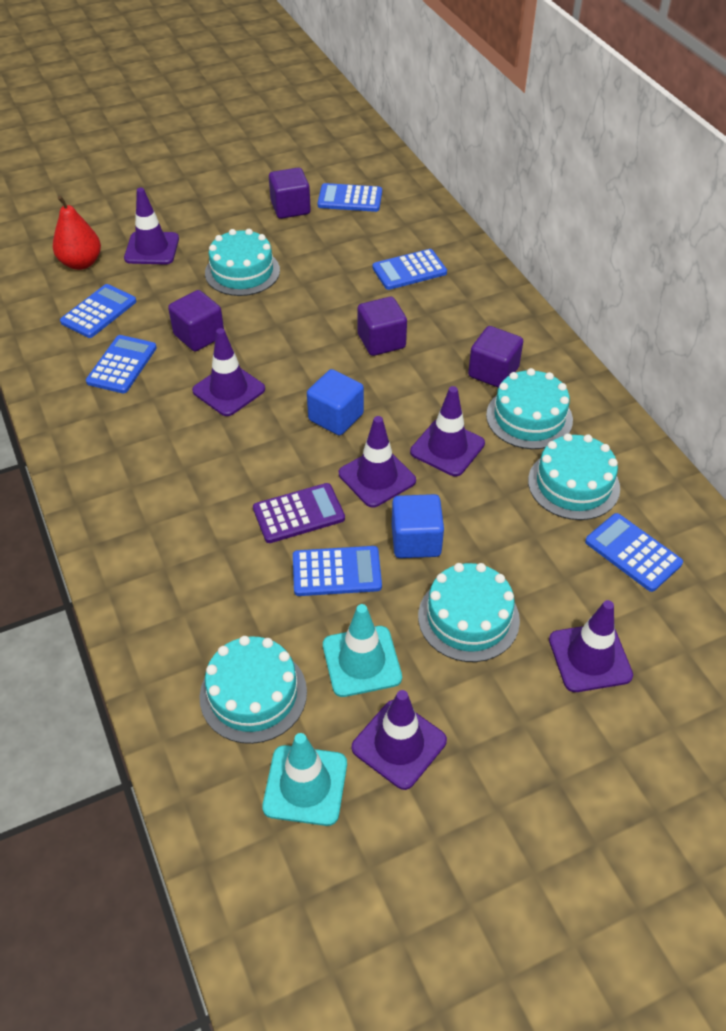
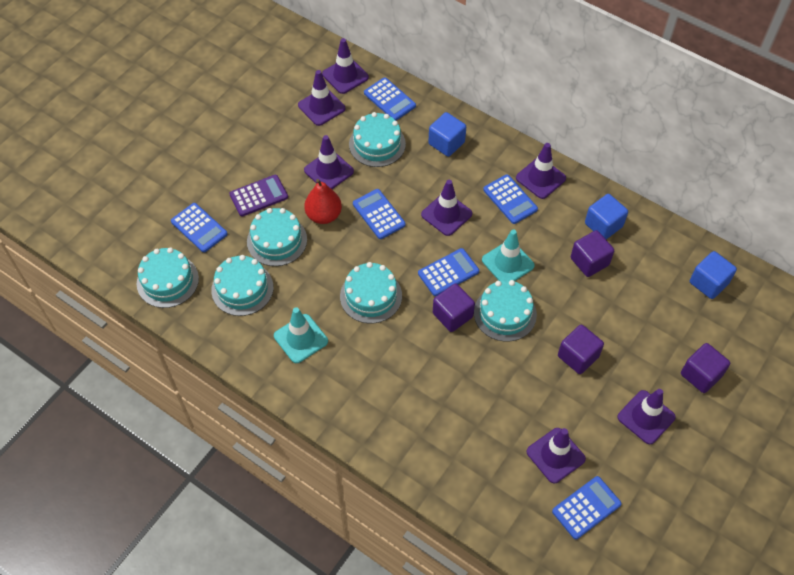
blue cube: [307,369,364,435] [392,494,444,558] = 2 -> [428,112,466,157] [585,194,628,239] [690,251,737,299] = 3
purple traffic cone: [124,188,179,265] [192,328,265,416] [339,416,416,508] [351,690,447,790] [410,386,485,476] [549,600,633,692] = 6 -> [298,70,345,126] [304,135,354,189] [322,38,369,94] [421,180,472,236] [516,143,566,199] [527,428,586,483] [617,389,676,444] = 7
turquoise cake: [200,636,307,744] [205,229,280,296] [418,563,520,662] [486,368,573,449] [528,433,620,520] = 5 -> [137,247,199,308] [211,255,274,316] [247,208,307,266] [340,262,402,323] [349,112,406,167] [474,280,537,342] = 6

